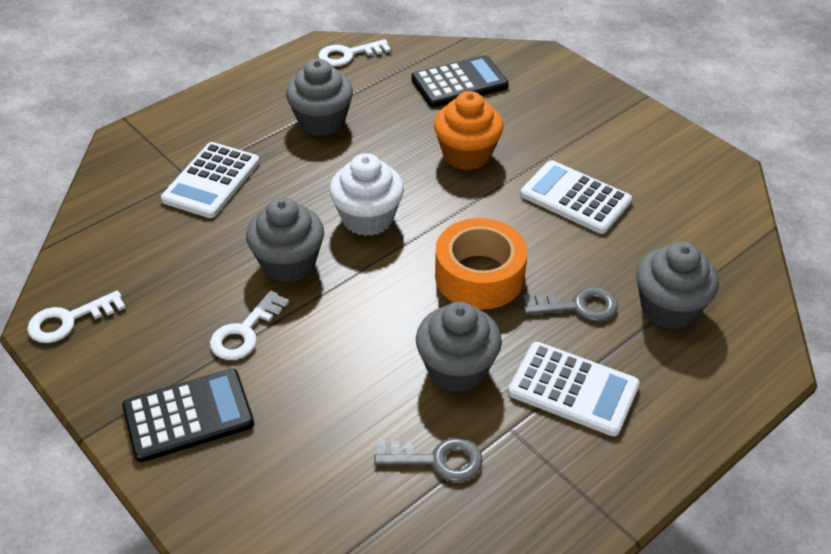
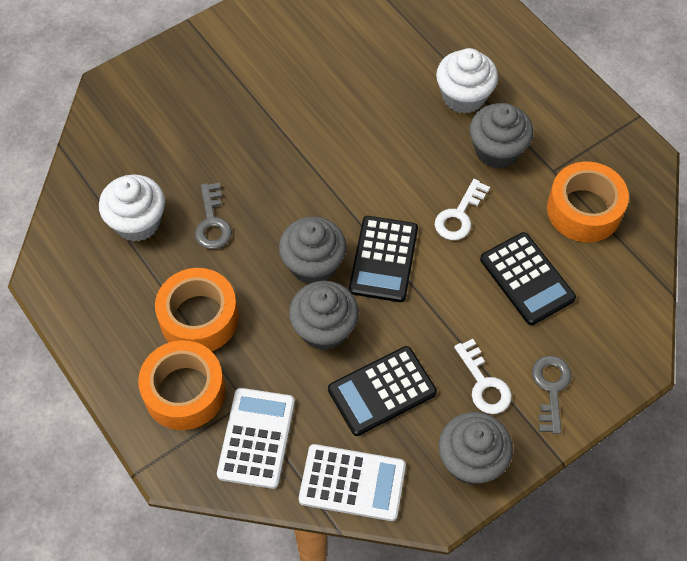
black calculator: [122,369,254,462] [411,55,509,107] = 2 -> [328,346,437,436] [349,216,418,302] [480,232,576,325] = 3
orange cupcake: [434,91,503,170] = 1 -> none = 0
orange tape: [435,218,527,310] = 1 -> [138,340,225,430] [155,268,239,351] [547,162,629,242] = 3
white calculator: [161,142,260,218] [508,342,640,436] [520,160,632,234] = 3 -> [217,388,295,489] [299,444,406,521] = 2
white cupcake: [330,153,404,236] = 1 -> [99,174,165,242] [436,48,498,114] = 2
white key: [27,290,126,343] [210,291,289,360] [318,39,391,66] = 3 -> [435,179,490,240] [454,339,512,414] = 2

